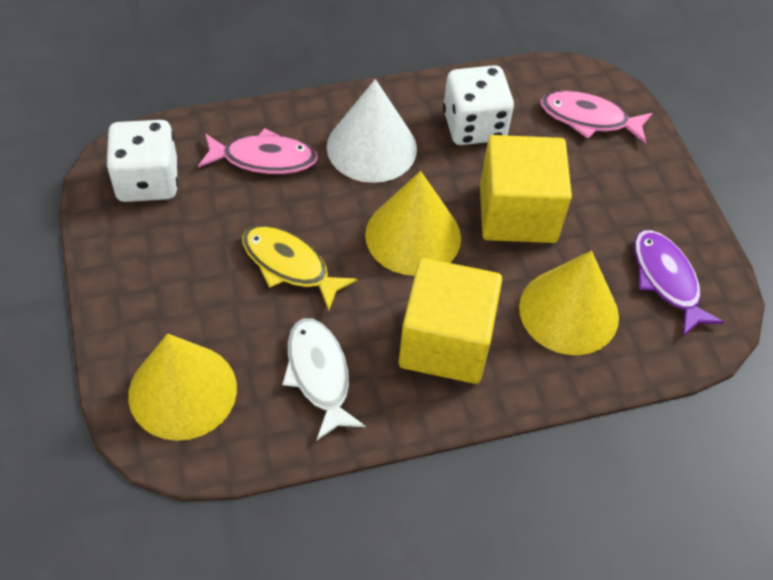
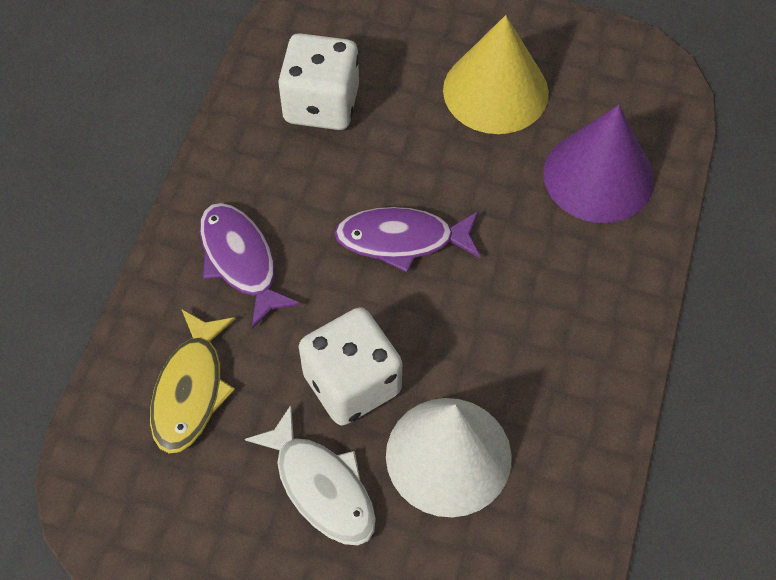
pink fish: [198,128,318,174] [540,91,652,144] = 2 -> none = 0
purple cone: none = 0 -> [543,105,654,223] = 1
purple fish: [634,230,724,336] = 1 -> [200,203,301,329] [334,207,480,272] = 2
yellow cone: [128,334,237,441] [365,171,461,276] [519,251,619,355] = 3 -> [443,15,549,134] = 1
yellow cube: [399,258,502,384] [480,135,572,243] = 2 -> none = 0

